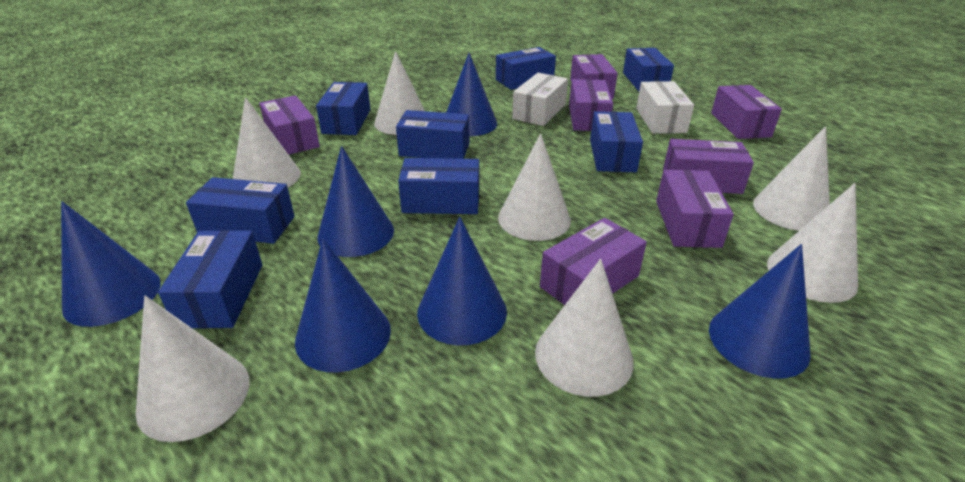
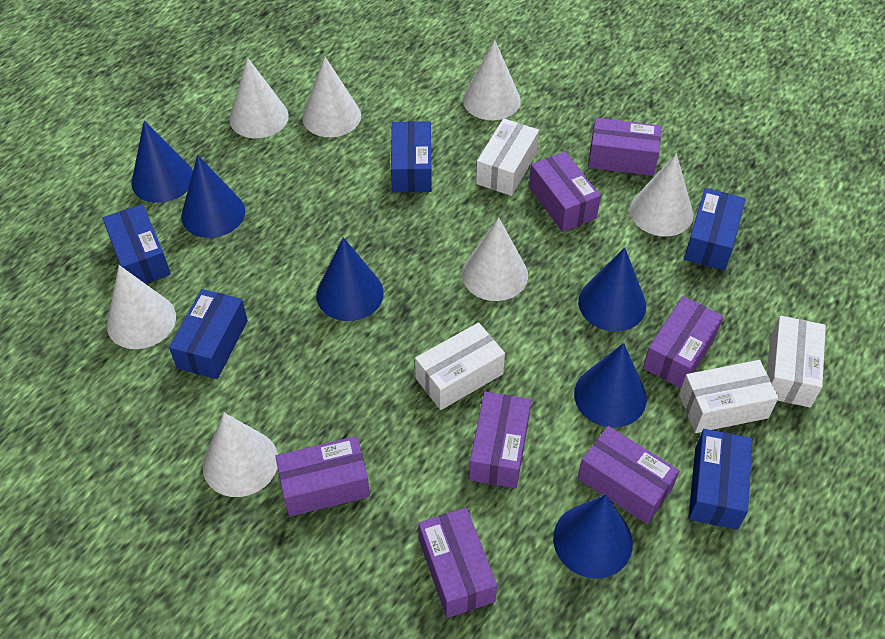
blue box: [158,230,262,328] [186,177,295,244] [316,82,371,135] [396,110,469,159] [398,158,479,214] [496,47,556,90] [590,111,643,172] [623,48,674,91] = 8 -> [102,204,171,284] [169,289,248,379] [391,121,432,192] [684,188,746,271] [688,429,752,530] = 5
white box: [512,73,568,126] [636,81,694,134] = 2 -> [415,323,505,410] [476,118,539,196] [679,360,779,433] [767,316,826,407] = 4

